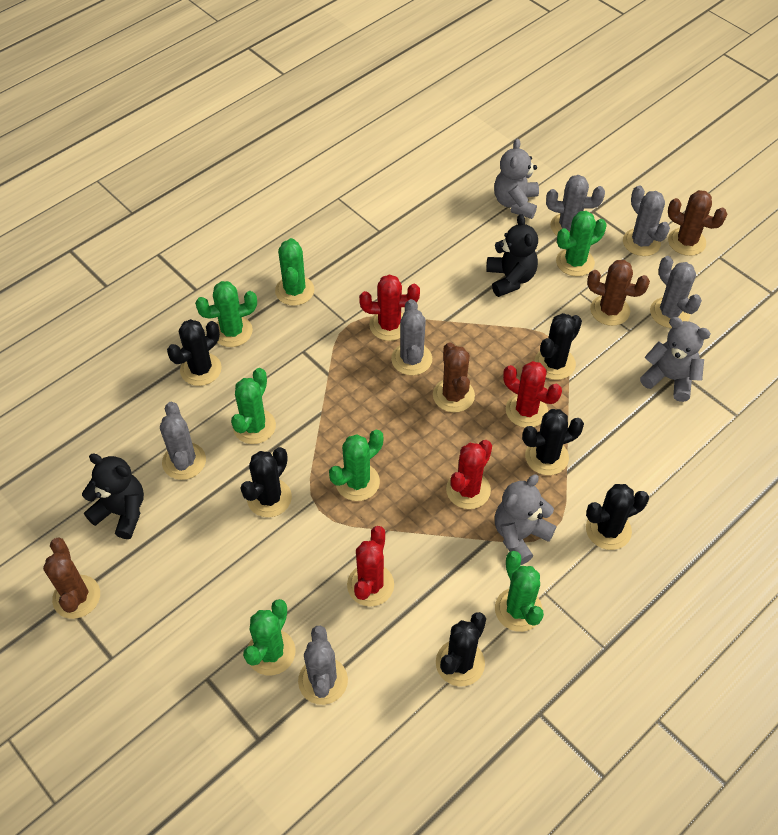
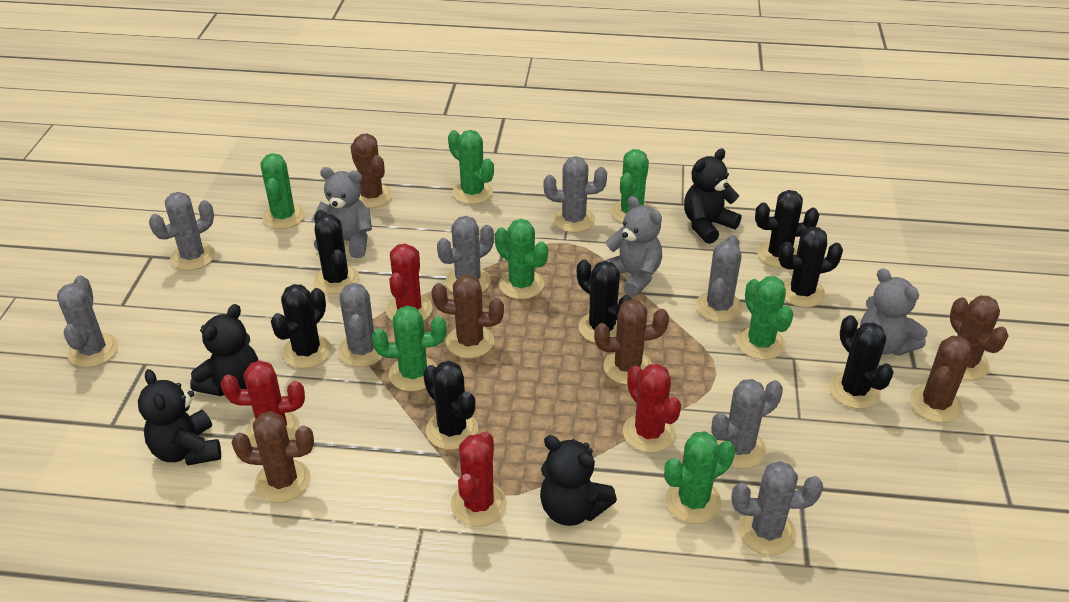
black cactus: [167,319,222,386] [241,447,292,517] [436,612,486,687] [522,409,584,475] [534,313,582,380] [586,484,649,550] = 6 -> [271,284,331,369] [314,210,359,294] [423,361,478,450] [577,259,631,343] [755,190,819,268] [778,227,843,308] [829,315,894,409] = 7
black teddy bear: [82,453,144,539] [486,214,538,297] = 2 -> [138,369,221,466] [190,304,258,396] [540,435,617,526] [684,149,741,244] = 4
brown cactus: [43,538,100,619] [433,342,475,413] [587,260,650,326] [668,190,727,256] = 4 -> [231,411,314,503] [350,134,393,208] [431,274,504,358] [594,299,669,385] [909,336,972,423] [950,295,1009,380] = 6
grey cactus: [160,402,206,480] [298,626,348,705] [391,299,432,375] [546,175,605,236] [623,185,670,256] [650,256,702,328] = 6 -> [57,276,118,367] [149,192,215,271] [338,283,383,367] [437,216,494,292] [544,156,607,233] [696,235,743,322] [712,379,783,469] [732,461,823,556] = 8

